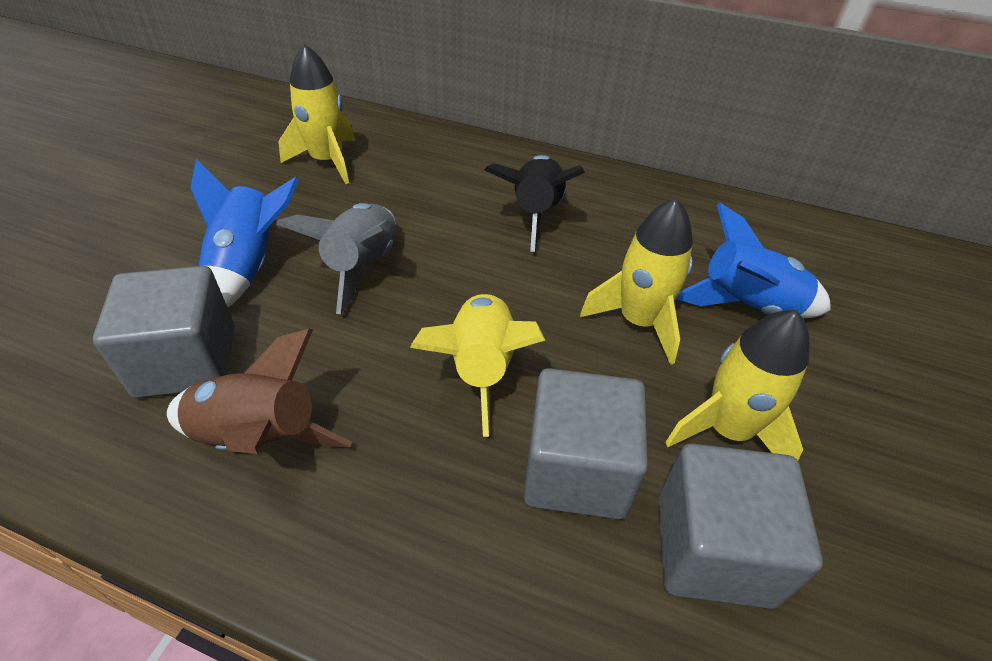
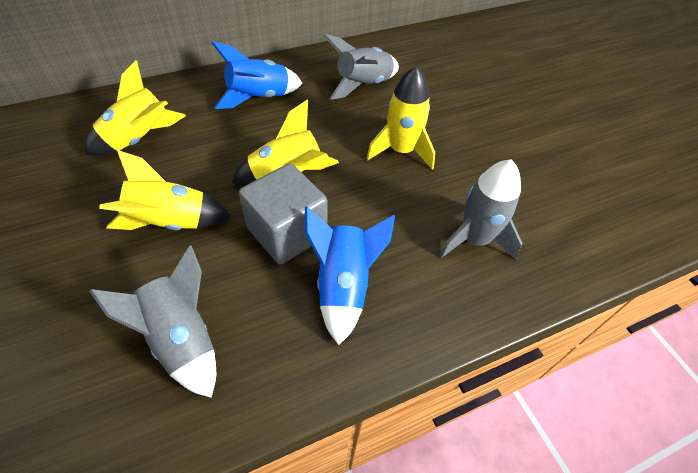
black rocket: [485,155,585,252] = 1 -> none = 0
brown rocket: [167,329,352,454] = 1 -> none = 0
grey cube: [93,266,235,398] [524,368,648,520] [659,443,823,609] = 3 -> [239,163,328,265] = 1
grey rocket: [276,203,396,314] = 1 -> [89,246,216,398] [324,34,399,100] [439,159,522,260] = 3

